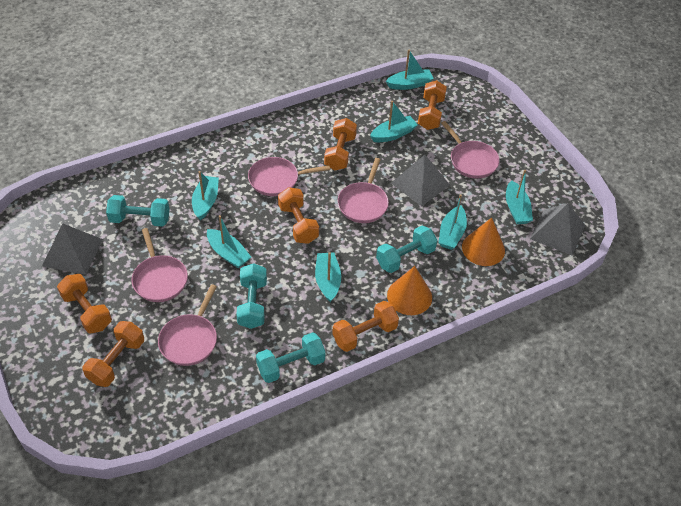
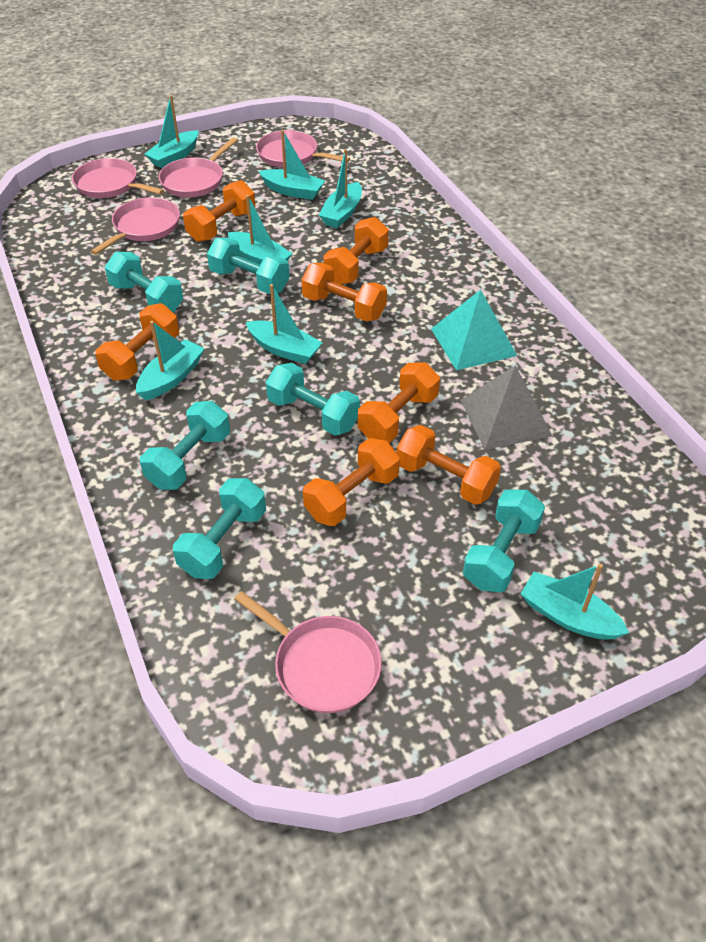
grey pyramid: [42,223,103,275] [391,155,450,207] [530,203,585,255] = 3 -> [461,365,552,450] = 1
orange cone: [387,266,432,315] [462,218,505,266] = 2 -> none = 0
orange dumbbell: [57,274,112,333] [83,321,144,387] [278,187,319,244] [324,118,357,170] [332,301,399,352] [418,80,447,130] = 6 -> [95,303,179,380] [183,180,255,242] [301,263,387,321] [303,438,400,526] [323,217,389,285] [358,362,440,443] [397,425,501,505] = 7
turquoise dumbbell: [106,195,170,227] [236,263,267,329] [256,332,325,383] [376,226,437,273] = 4 -> [105,252,183,313] [140,401,230,490] [173,478,266,579] [207,238,289,294] [266,363,360,436] [463,490,545,592] = 6
turquoise pyramid: none = 0 -> [431,289,517,370] = 1

